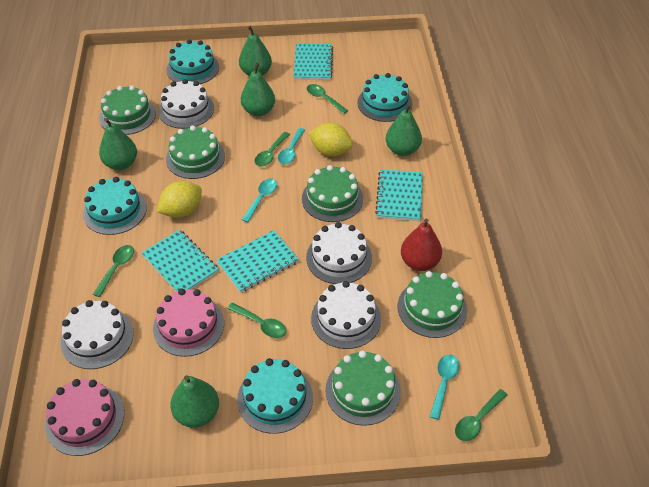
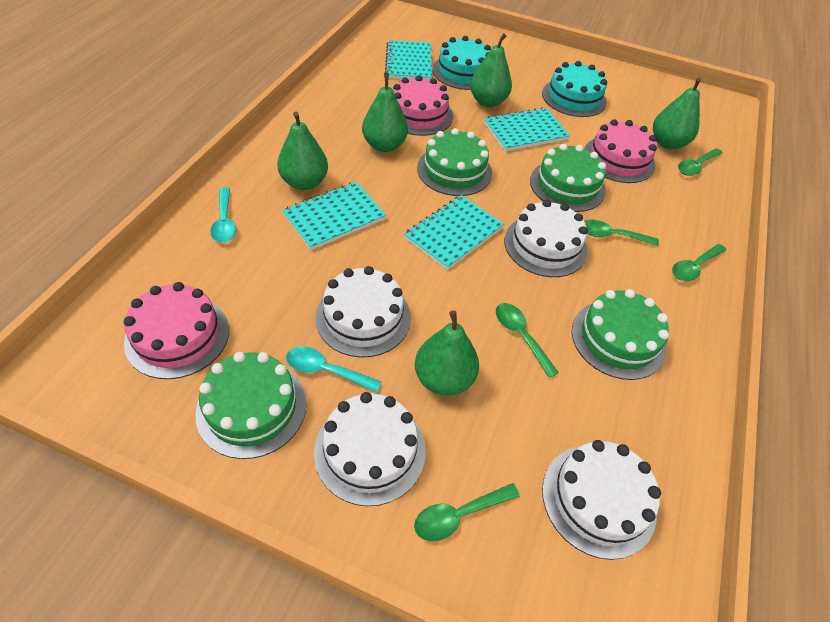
green cake: [99,85,156,135] [166,126,225,179] [302,165,363,222] [325,350,401,426] [398,271,467,338] = 5 -> [195,352,306,459] [417,128,492,196] [530,144,606,212] [572,289,669,380] = 4
pink cake: [45,379,124,456] [153,289,224,357] = 2 -> [124,282,229,379] [393,75,453,136] [584,119,657,183] = 3
red pear: [401,218,442,271] = 1 -> none = 0
turquoise cake: [83,177,147,235] [166,39,219,84] [237,358,313,434] [357,73,413,122] = 4 -> [432,36,491,90] [542,61,607,117] = 2
turquoise spoon: [242,178,278,222] [278,128,305,164] [430,354,459,420] = 3 -> [210,187,236,243] [286,346,382,393] = 2
yellow lemon: [157,181,202,218] [309,123,353,156] = 2 -> none = 0

